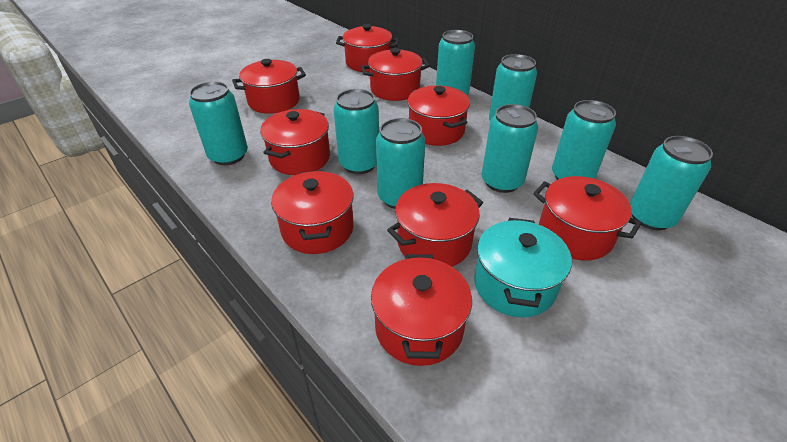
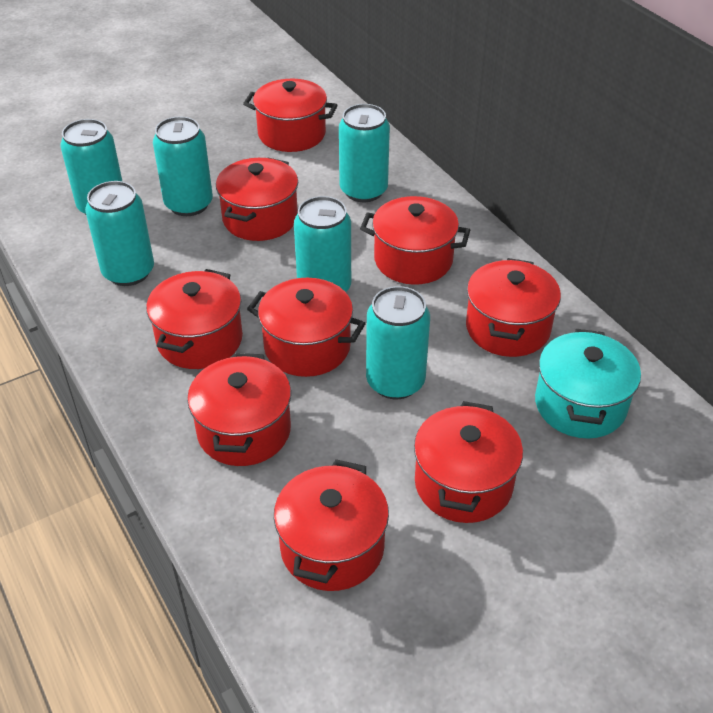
turquoise can: [189,81,248,165] [334,89,379,174] [376,118,425,209] [436,30,475,95] [481,104,538,193] [489,54,537,121] [552,100,616,180] [630,136,713,230] = 8 -> [60,119,122,215] [85,181,154,286] [153,116,213,216] [294,196,351,292] [339,104,390,202] [366,286,430,399] = 6

